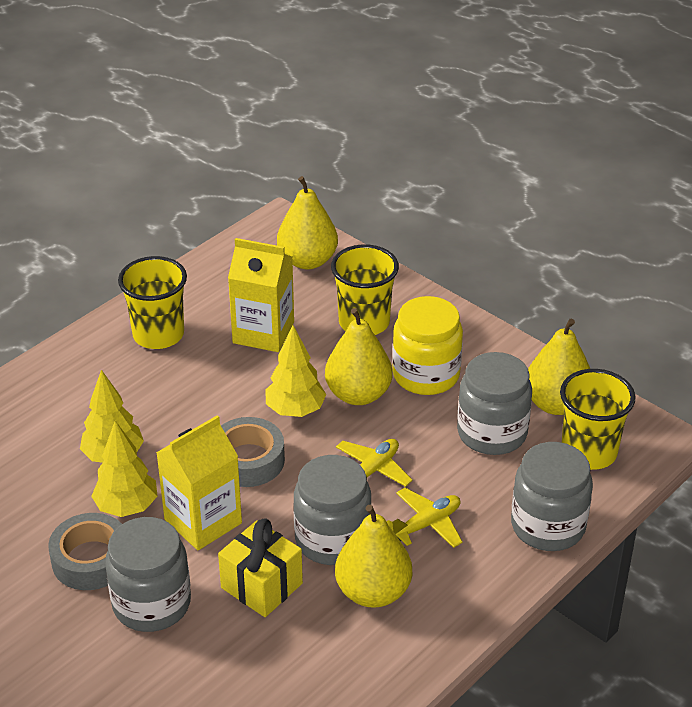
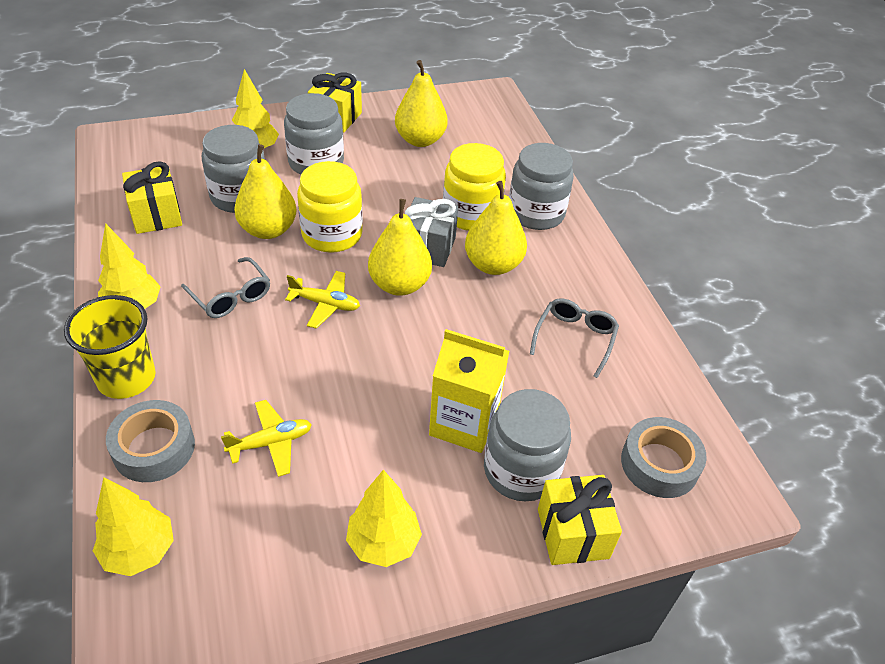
grey gift: none = 0 -> [405,197,458,267] = 1
grey glasses: none = 0 -> [181,257,270,318] [530,298,619,378] = 2
yellow carton: [156,415,242,550] [228,238,294,352] = 2 -> [429,329,509,453] = 1
yellow cup: [118,256,187,349] [331,244,399,335] [560,369,636,470] = 3 -> [64,295,156,399] = 1
yellow gift: [218,518,303,617] = 1 -> [122,161,182,234] [308,72,362,133] [538,475,622,565] = 3
yellow jar: [392,296,463,395] = 1 -> [297,161,363,253] [443,143,506,231] = 2
yellow tree: [80,370,144,463] [91,421,158,517] [265,325,326,417] = 3 -> [93,477,174,576] [98,223,161,309] [232,69,279,148] [346,470,422,567] = 4

